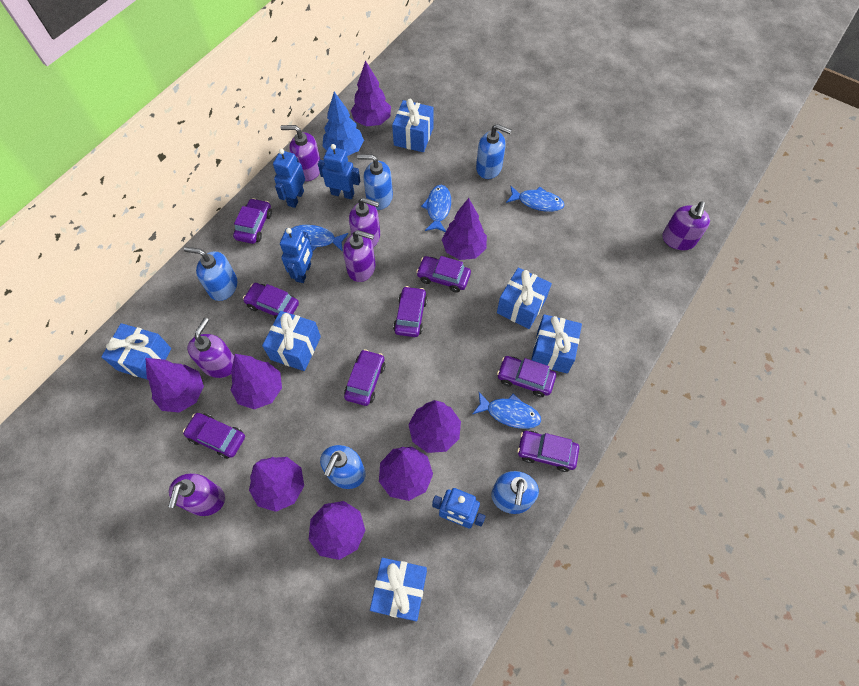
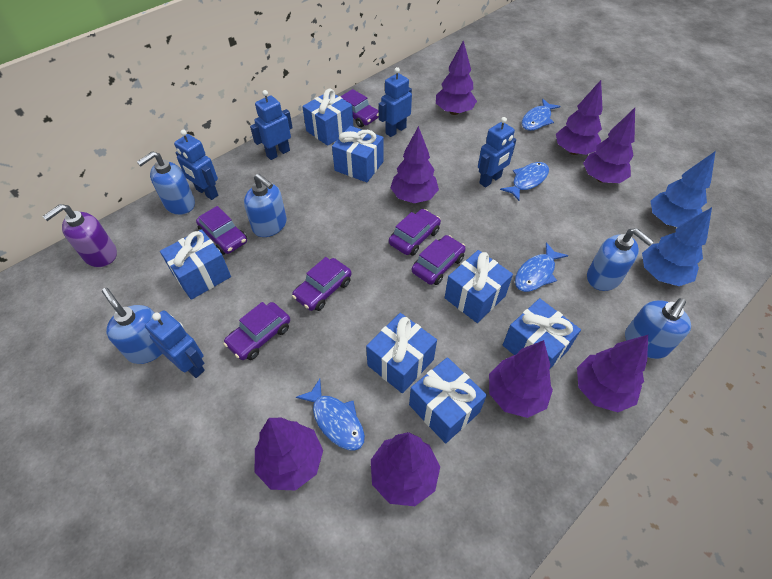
blue gift: [101,323,171,380] [262,311,321,371] [370,558,427,621] [392,99,434,152] [497,267,552,329] [531,314,582,373] = 6 -> [160,229,231,300] [302,89,353,146] [332,126,384,182] [366,313,437,393] [409,357,487,444] [445,250,513,323] [503,298,581,370] = 7
blue robot: [273,149,305,208] [280,228,313,283] [318,144,360,199] [432,488,486,528] = 4 -> [145,310,205,378] [174,130,218,200] [250,90,293,160] [379,67,412,137] [478,117,516,188] = 5
blue tree: [322,92,364,156] = 1 -> [642,207,712,286] [651,151,716,227] = 2
purple car: [183,413,245,459] [233,198,272,244] [243,283,299,319] [344,349,385,406] [393,286,427,337] [416,256,471,293] [497,356,556,397] [517,431,579,472] = 8 -> [196,206,247,255] [223,302,290,360] [292,257,352,311] [340,89,379,127] [389,209,441,256] [412,235,466,285] = 6
purple soap dispenser: [168,473,225,516] [187,318,234,378] [280,125,320,181] [343,230,376,282] [349,197,380,247] [662,201,710,250] = 6 -> [42,204,117,267] = 1

